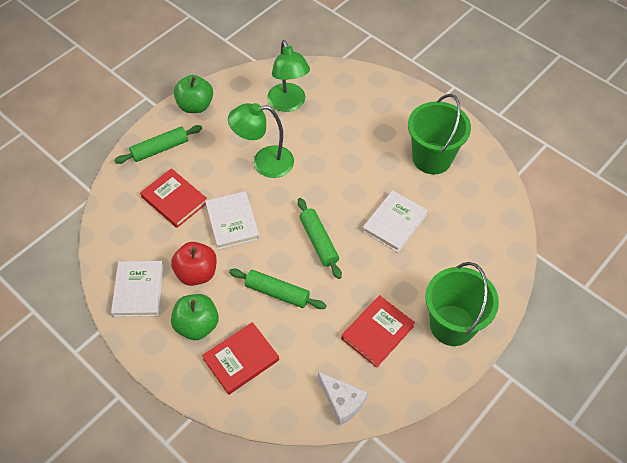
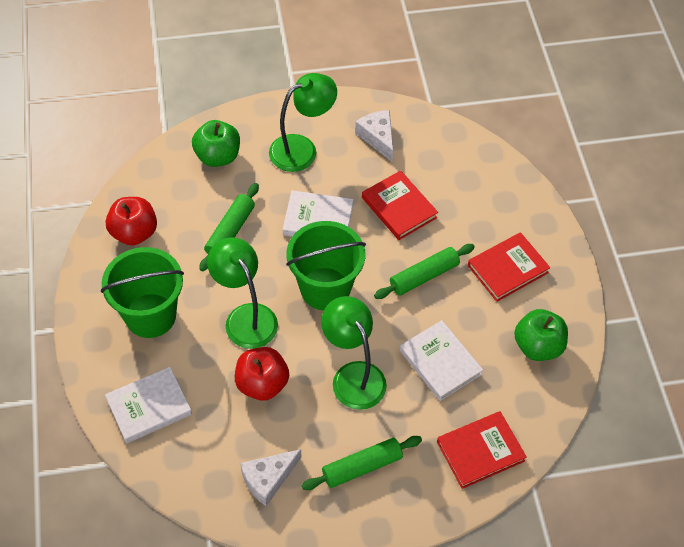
green lamp: [228,103,294,178] [267,40,310,112] = 2 -> [207,237,278,349] [269,73,337,172] [321,296,387,410] = 3
red apple: [171,242,217,286] = 1 -> [106,197,157,245] [235,347,289,401] = 2
white cheese: [318,372,368,426] = 1 -> [240,449,301,506] [355,110,393,162] = 2

